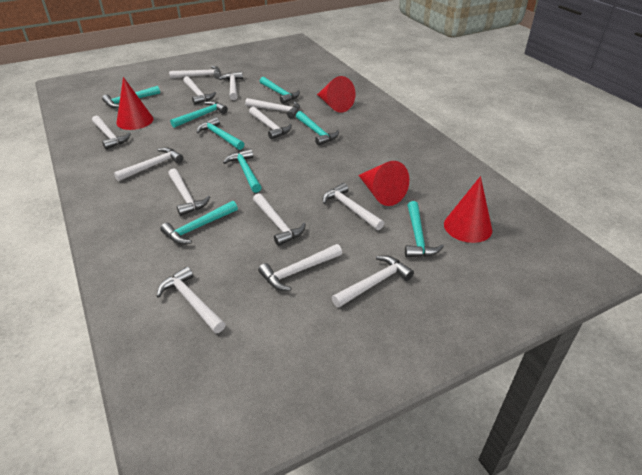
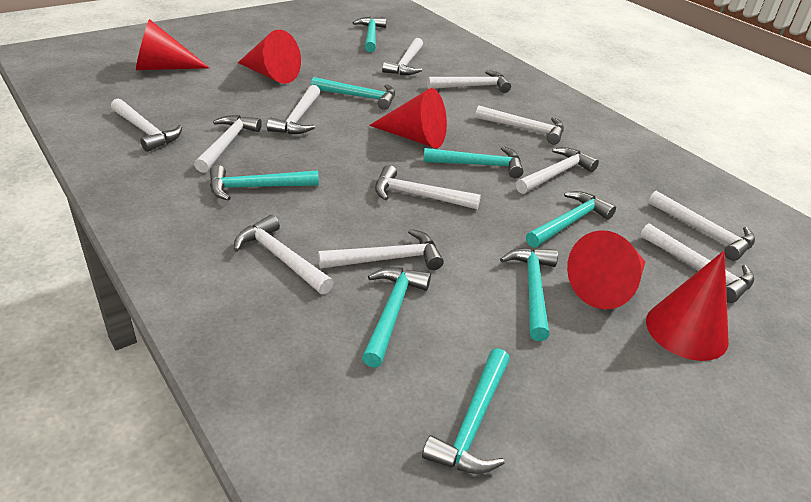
red cone: [117,77,153,130] [317,76,355,113] [358,161,409,206] [444,176,492,243] = 4 -> [136,19,210,70] [238,30,301,84] [369,88,447,148] [567,230,645,309] [646,251,729,361] = 5
white hammer: [92,115,131,150] [114,147,183,181] [157,266,226,333] [168,168,210,216] [169,66,221,79] [183,76,216,105] [218,72,243,100] [245,98,300,119] [249,107,292,139] [253,193,306,246] [258,244,342,291] [323,183,384,230] [332,255,414,308] = 13 -> [111,99,182,152] [194,115,262,173] [234,215,334,294] [267,85,320,134] [318,229,444,270] [375,165,481,209] [382,38,423,75] [427,70,511,93] [475,106,564,144] [516,147,599,194] [640,224,754,303] [648,191,755,261] = 12

